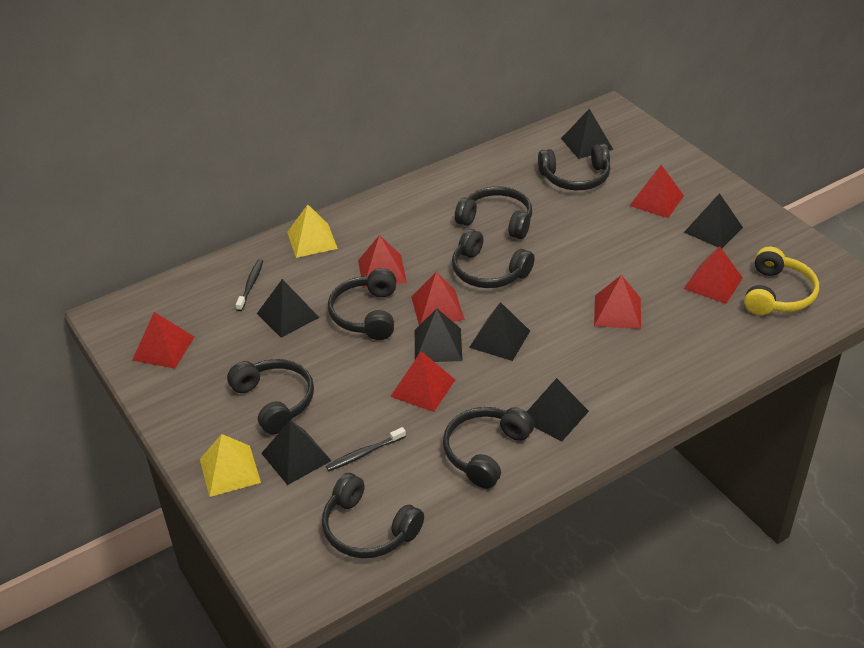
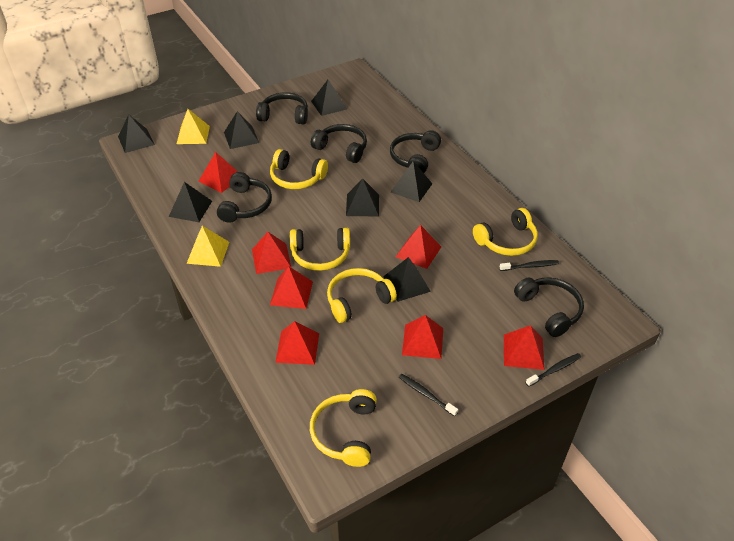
black headphones: [227,359,314,435] [322,473,424,558] [328,268,396,340] [443,407,534,489] [452,229,535,288] [455,186,532,239] [538,144,610,190] = 7 -> [217,172,272,223] [256,92,308,124] [311,124,367,163] [390,130,441,173] [514,277,584,337] = 5
black toothbrush: [236,259,263,311] [326,427,406,471] = 2 -> [399,374,458,416] [499,260,559,271] [526,353,581,387] = 3
yellow headphones: [744,246,819,315] = 1 -> [270,149,328,189] [290,228,350,271] [310,389,377,467] [327,268,397,323] [473,208,538,256] = 5

